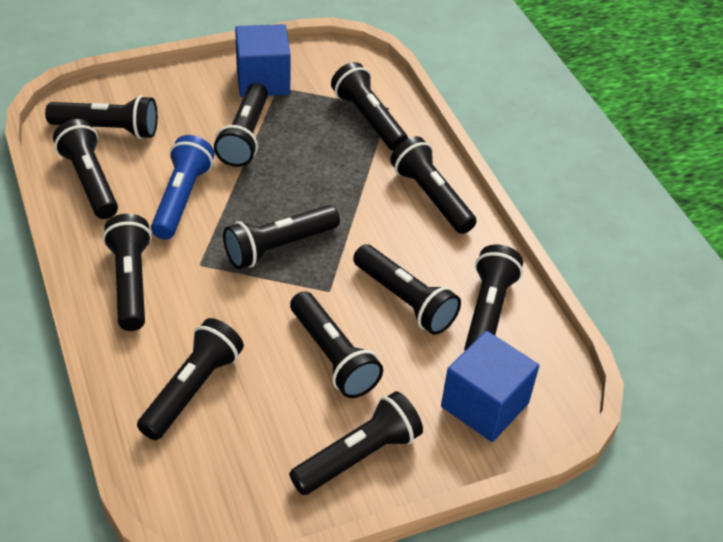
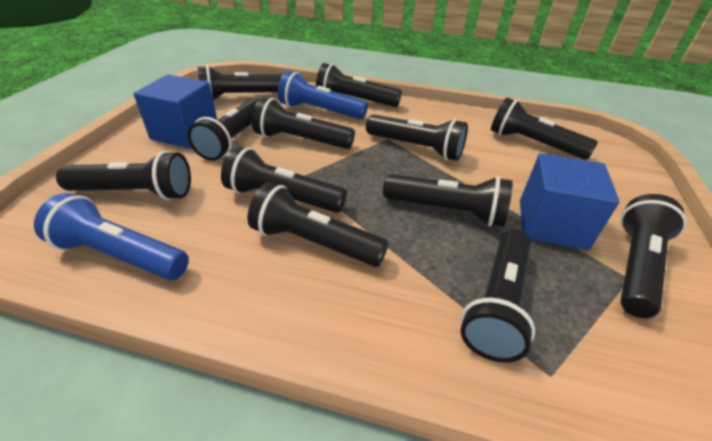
blue flashlight: [151,135,214,240] = 1 -> [34,193,189,280] [278,71,368,119] = 2

